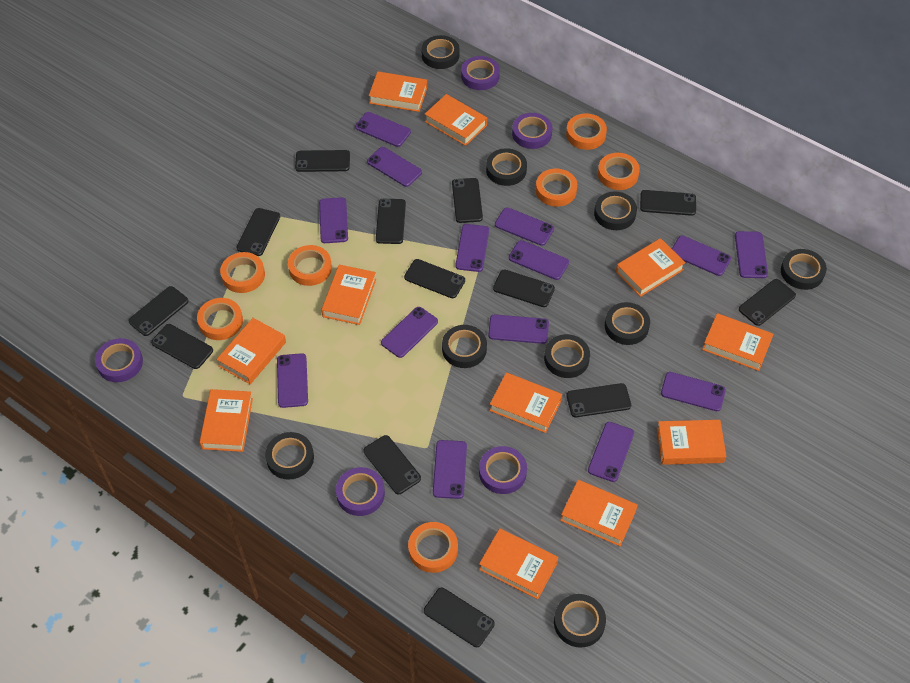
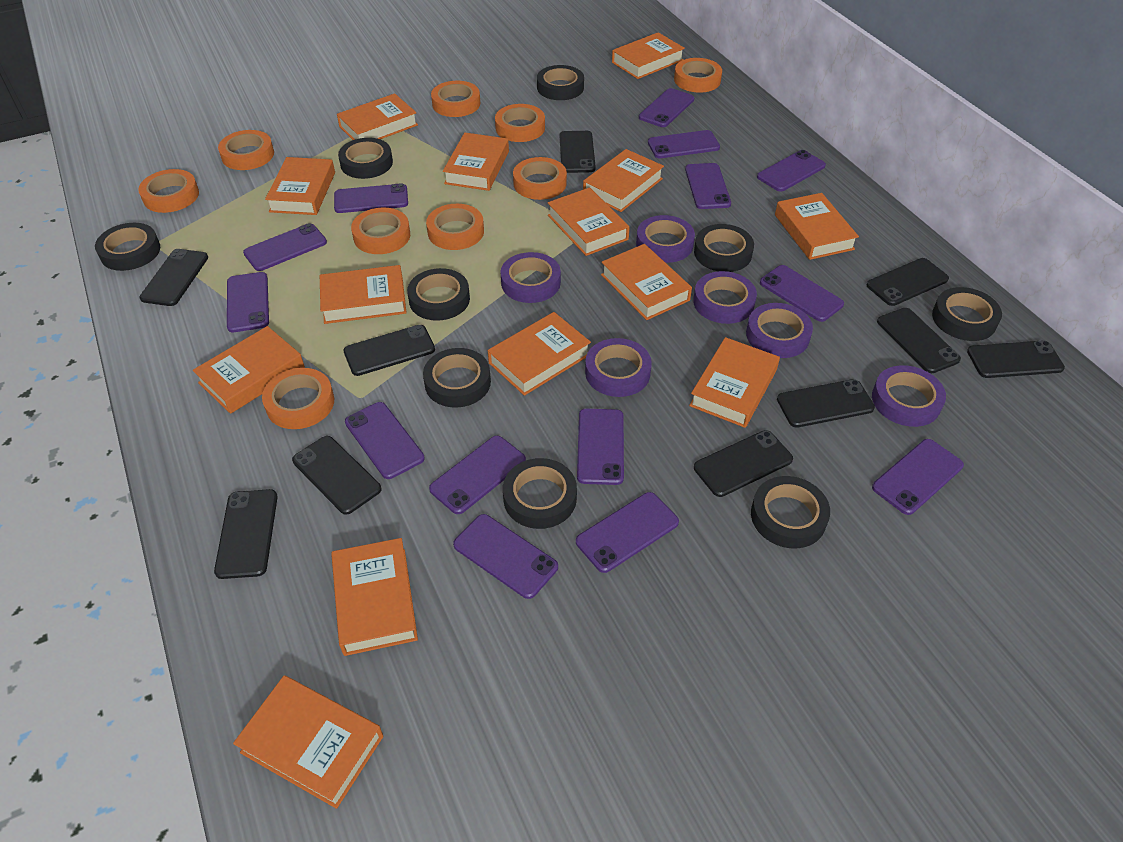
black phone: [128,286,188,336] [151,324,213,369] [237,208,280,256] [295,150,350,172] [363,435,421,494] [376,199,406,244] [404,259,465,298] [424,588,495,647] [452,178,483,223] [493,269,555,307] [566,383,631,417] [640,190,696,216] [739,279,796,326] = 13 -> [139,249,208,306] [214,489,278,579] [292,436,381,515] [344,325,435,376] [560,131,596,173] [694,430,793,497] [777,379,875,428] [867,258,949,306] [877,308,961,373] [967,341,1065,378] = 10
orange book: [199,389,253,452] [216,318,286,384] [321,265,376,325] [369,71,427,112] [425,94,487,146] [479,528,558,599] [489,373,562,433] [560,480,638,546] [616,238,685,297] [657,420,726,465] [702,313,774,371] = 11 -> [193,326,305,414] [233,675,383,809] [265,157,335,215] [320,265,407,324] [331,538,418,656] [337,93,418,140] [443,133,509,191] [488,312,591,396] [548,187,630,256] [583,149,664,212] [601,244,692,320] [612,32,685,79] [689,337,780,428] [775,193,859,260] = 14
orange tape: [197,298,243,340] [220,252,265,293] [288,245,332,286] [408,522,458,573] [536,168,577,207] [566,113,607,150] [598,153,640,190] = 7 -> [138,169,199,213] [218,130,274,170] [262,368,334,429] [351,208,410,254] [426,204,484,250] [431,81,480,117] [495,104,545,142] [513,157,567,200] [674,58,722,93] = 9
purple tape: [95,338,143,382] [336,467,385,516] [461,56,500,90] [479,446,527,494] [512,113,552,149] = 5 -> [501,252,561,303] [585,338,652,397] [636,215,695,263] [693,271,757,324] [746,303,813,358] [872,365,946,427] = 6

